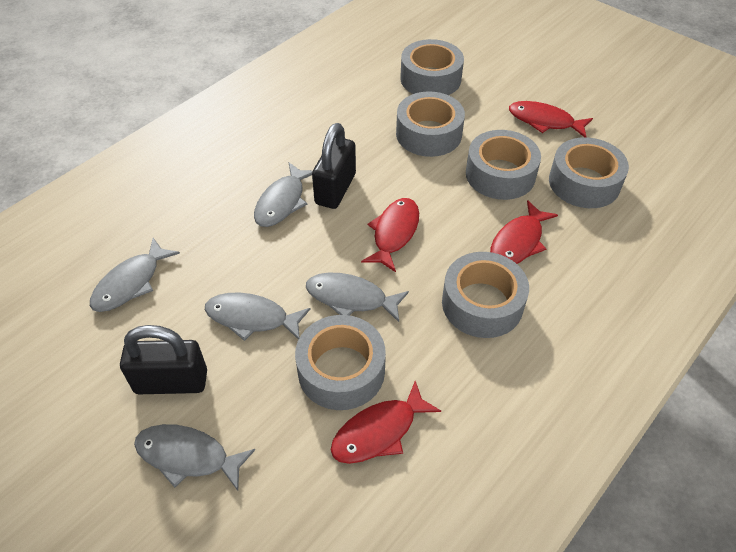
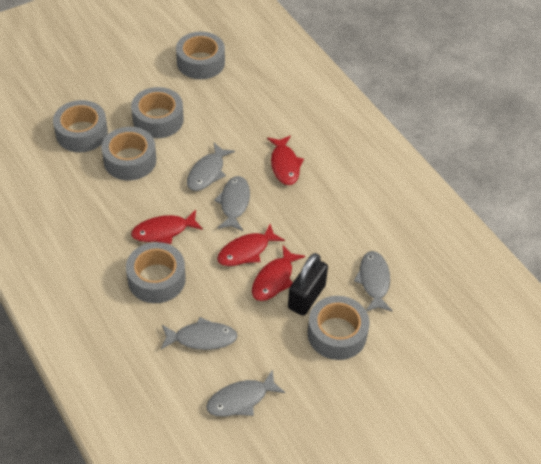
black padlock: [120,325,207,394] [312,123,356,209] = 2 -> [288,253,328,316] = 1

